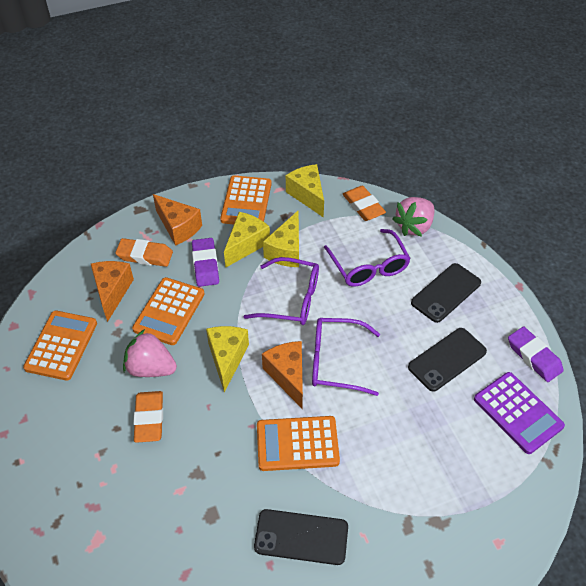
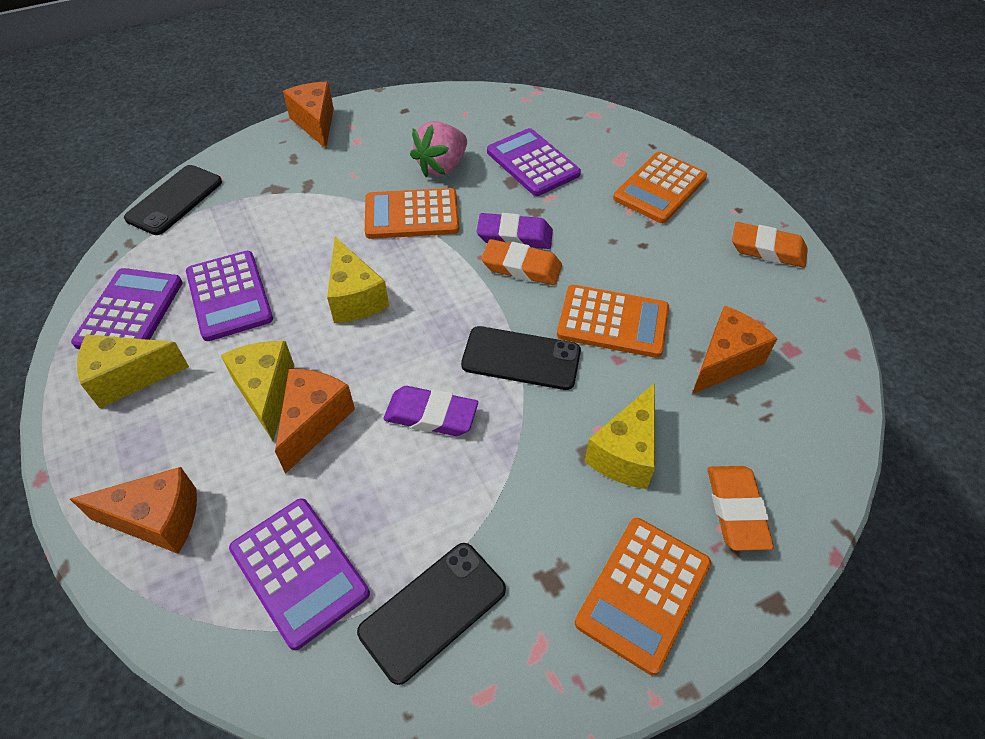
orange cheese: [91,261,134,322] [153,194,202,246] [262,341,303,408] = 3 -> [70,467,197,554] [275,369,355,474] [283,82,334,149] [692,305,777,394] = 4
pink strawberry: [123,329,177,377] [393,197,434,237] = 2 -> [410,121,467,177] = 1
purple calculator: [474,372,565,454] = 1 -> [71,268,183,349] [186,251,273,341] [229,498,370,650] [487,128,581,196] = 4
purple glasses: [244,257,319,325] [312,318,380,396] [324,229,411,286] = 3 -> none = 0

